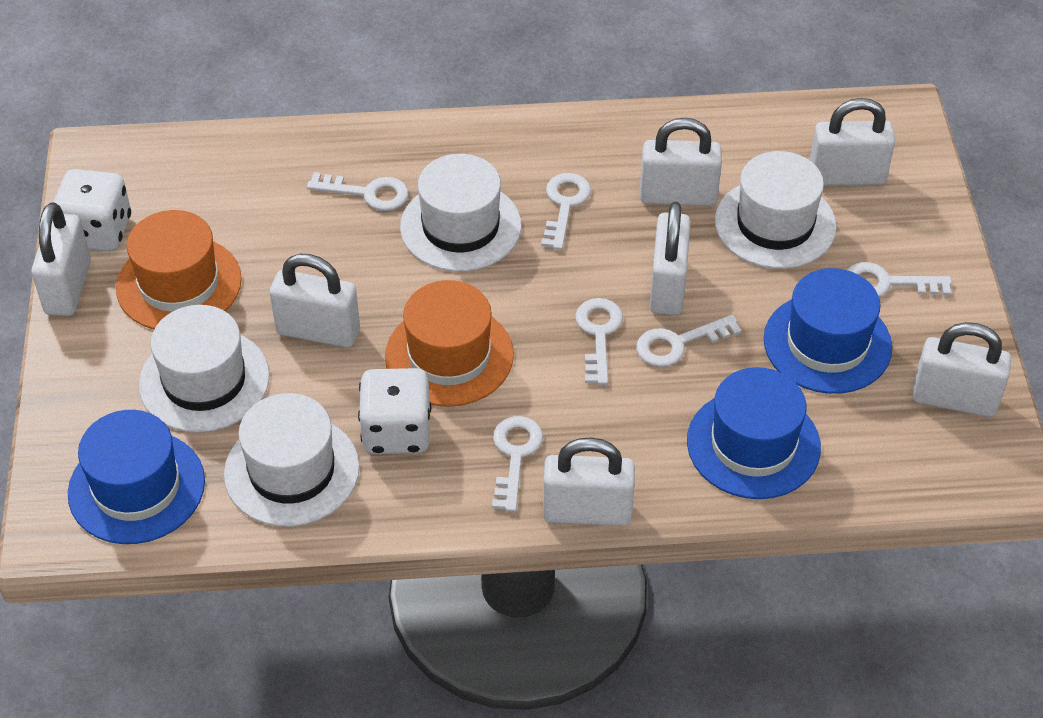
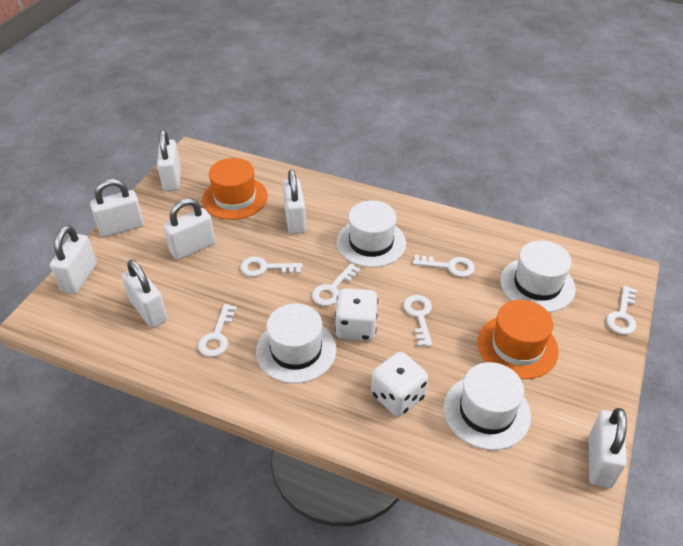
blue hat: [68,410,205,544] [687,367,821,499] [764,268,892,394] = 3 -> none = 0

